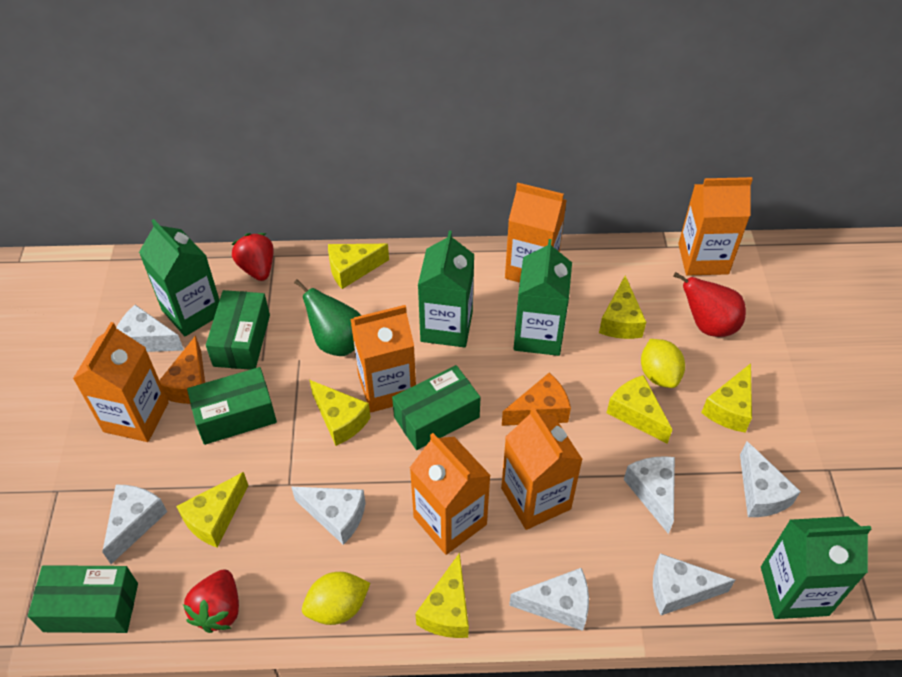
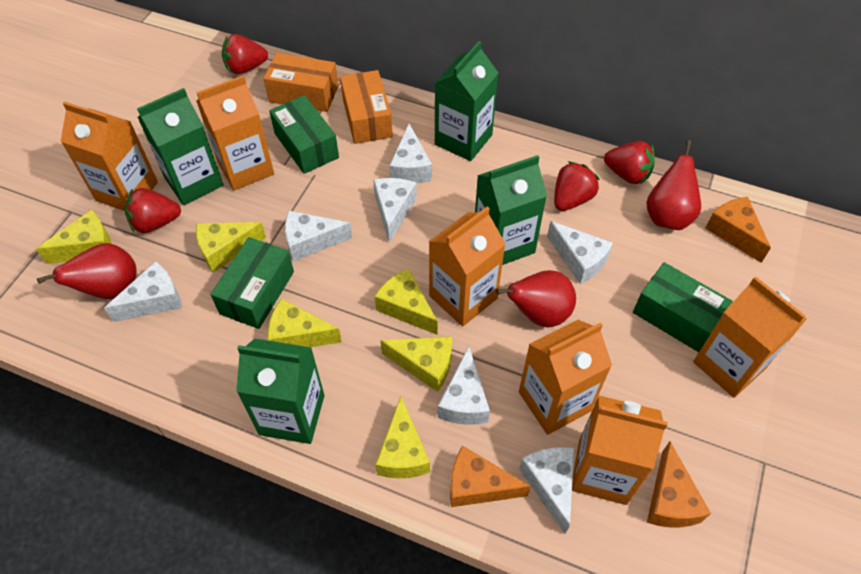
green box: [28,565,138,633] [187,367,277,445] [206,290,270,370] [392,365,481,450] = 4 -> [210,237,294,329] [269,95,339,174] [633,262,733,352] = 3
green pear: [294,279,361,356] = 1 -> none = 0
orange box: none = 0 -> [263,53,338,112] [340,70,393,144] = 2
orange cheese: [159,336,205,404] [502,373,571,426] = 2 -> [450,446,531,507] [647,441,711,527] [706,197,771,263] = 3
red pear: [673,272,746,337] = 1 -> [37,243,137,299] [496,270,576,327] [646,140,701,230] = 3
red strawberry: [183,569,239,633] [231,233,274,281] = 2 -> [125,188,181,233] [222,34,268,74] [554,161,600,211] [604,141,655,185] = 4
yellow cheese: [176,472,249,548] [309,380,371,446] [328,244,389,289] [415,553,469,638] [599,276,646,339] [607,375,673,444] [701,363,752,433] = 7 -> [36,210,112,264] [196,222,266,272] [268,298,342,347] [374,268,438,335] [375,397,430,478] [380,336,452,392] = 6
yellow lemon: [302,572,370,625] [641,339,685,388] = 2 -> none = 0

